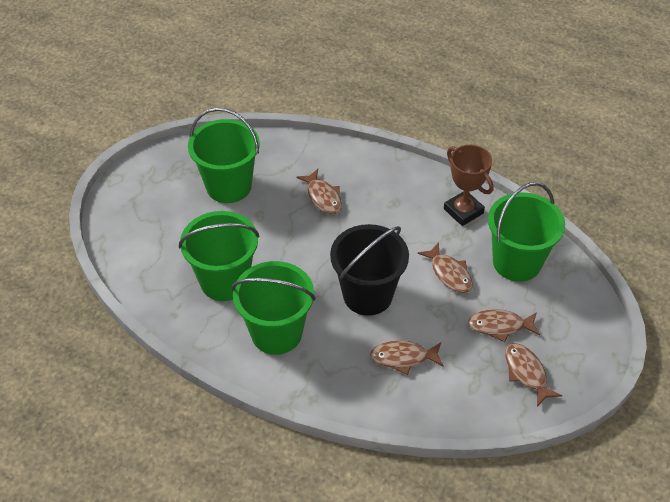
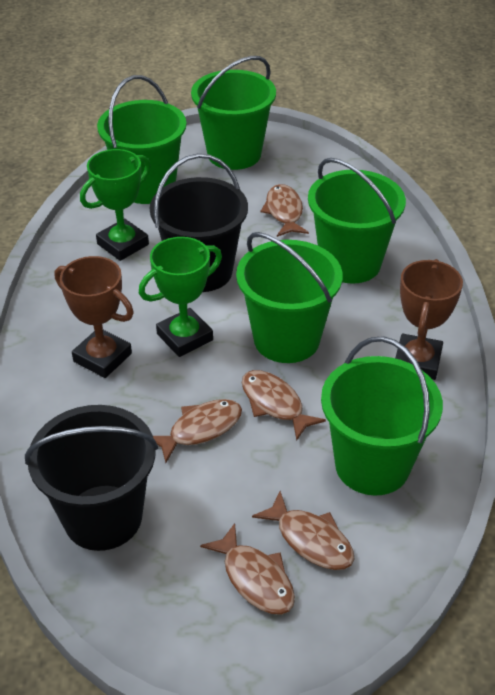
black bucket: [330,224,409,316] = 1 -> [25,405,158,551] [150,153,248,292] = 2
brown trophy: [444,145,494,226] = 1 -> [55,256,134,378] [395,259,463,380] = 2
green bucket: [179,211,259,301] [188,108,260,203] [232,261,315,355] [488,182,565,282] = 4 -> [97,75,187,204] [191,56,276,170] [236,232,343,363] [308,158,406,284] [321,336,443,496] = 5
green trophy: none = 0 -> [80,149,151,261] [139,237,222,357] = 2

